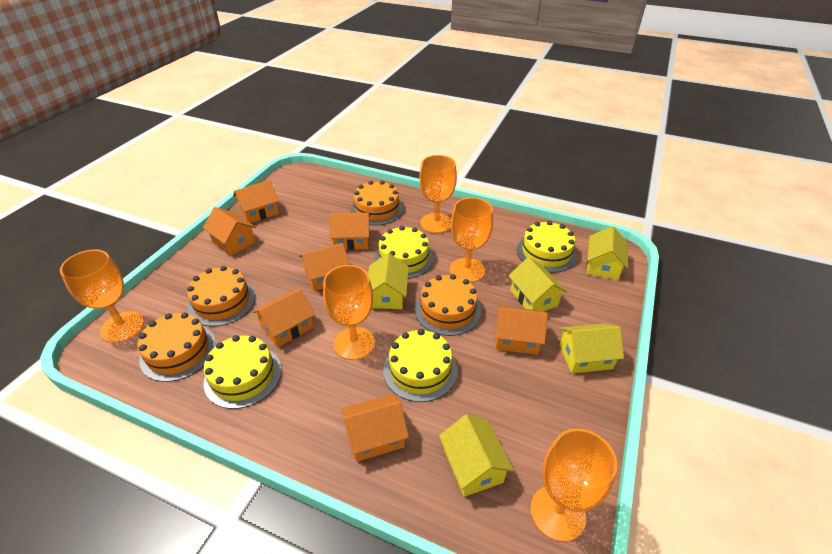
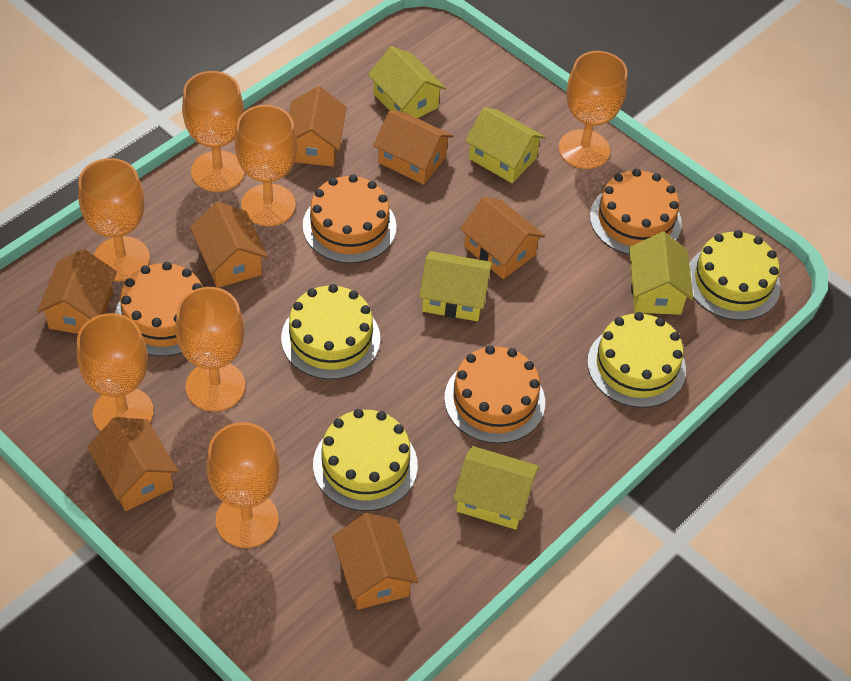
orange goblet: [60,249,144,343] [323,265,375,360] [419,155,457,233] [450,197,493,283] [531,428,617,542] = 5 -> [77,313,154,432] [78,158,150,281] [175,287,245,411] [182,71,245,192] [206,422,279,548] [235,105,297,226] [558,51,628,169] = 7

